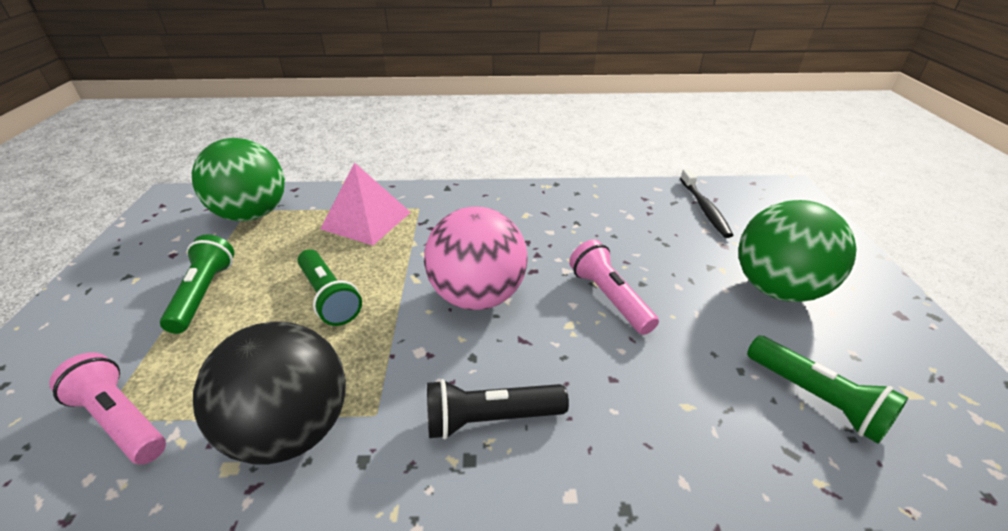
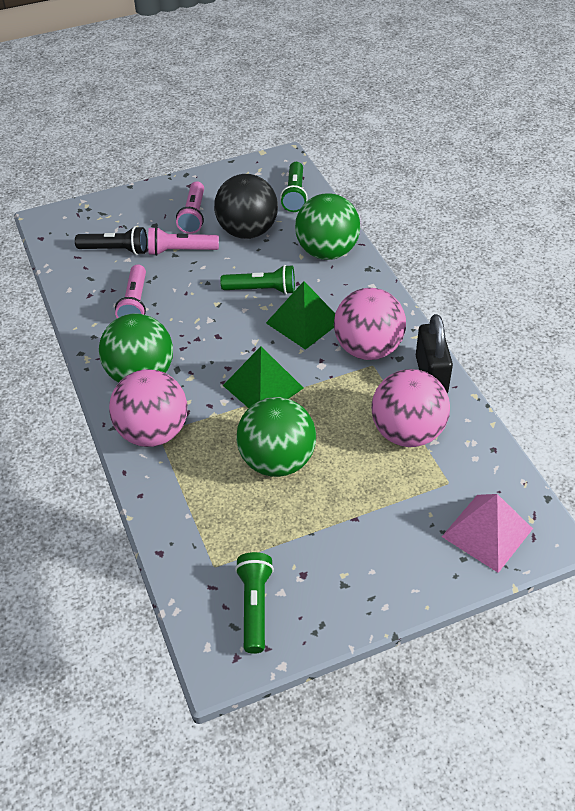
black padlock: none = 0 -> [416,314,453,393] = 1
black toothbrush: [680,169,733,238] = 1 -> none = 0
green ball: [192,138,285,222] [739,200,857,302] = 2 -> [99,313,173,383] [236,397,316,477] [295,193,360,260] = 3
green pyramid: none = 0 -> [223,347,304,408] [266,281,335,350] = 2
pink ball: [424,207,528,310] = 1 -> [109,369,187,447] [334,288,406,360] [371,369,450,447] = 3
pink flashlight: [49,353,166,465] [569,240,659,335] = 2 -> [115,264,146,318] [148,227,219,256] [176,181,204,234] = 3

